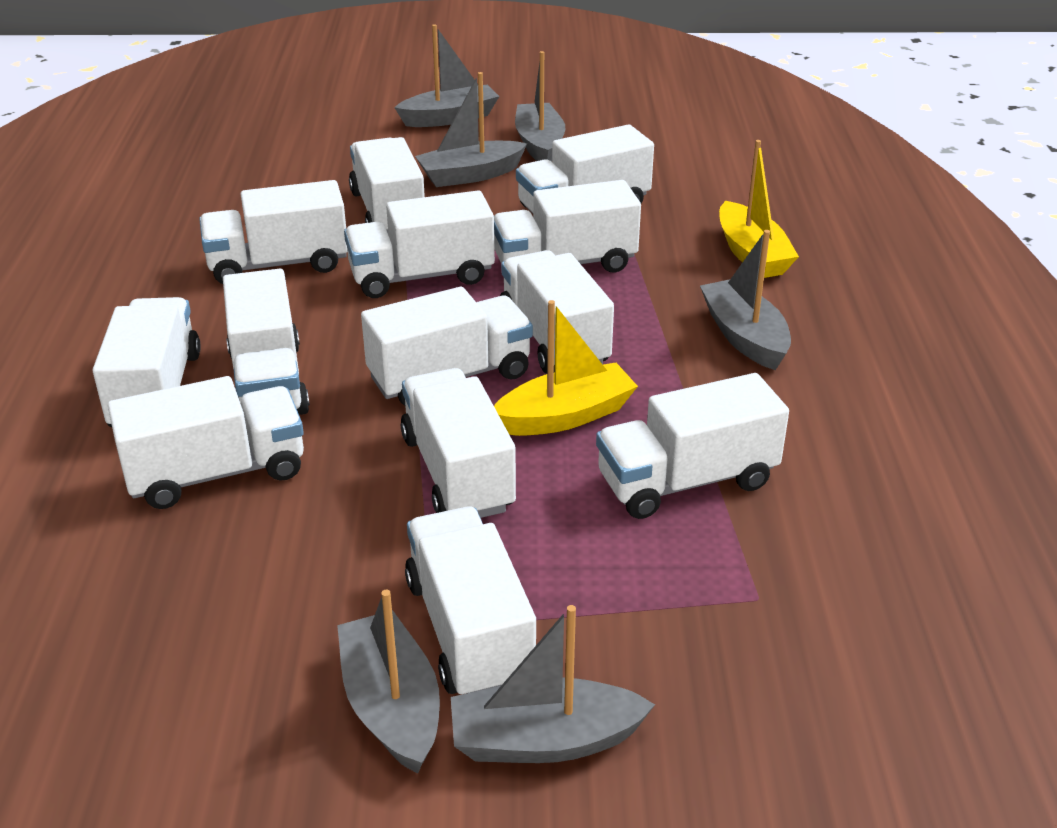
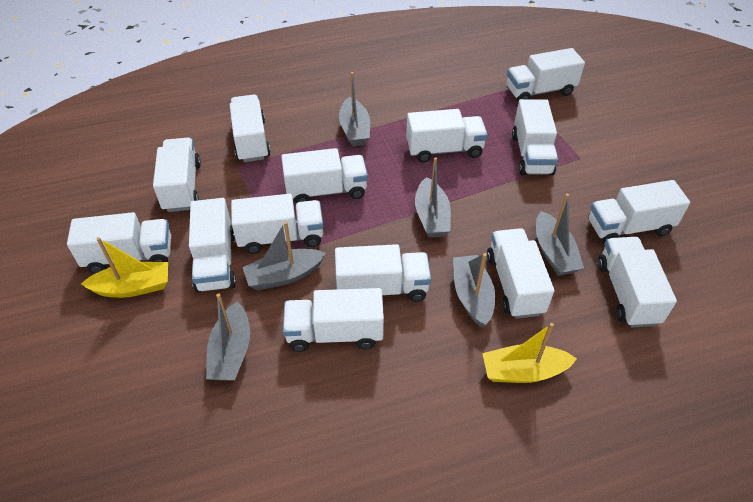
white truck: [93,297,201,427] [108,376,304,509] [199,180,347,284] [223,269,310,415] [344,190,495,298] [349,137,425,233] [361,287,533,406] [401,368,516,518] [405,507,536,694] [494,180,641,273] [500,250,614,374] [516,125,654,213] [596,373,789,519] = 13 -> [67,212,171,274] [153,138,201,212] [189,198,236,293] [230,95,271,162] [231,194,323,254] [281,148,368,204] [283,288,384,352] [335,244,431,302] [406,109,488,163] [487,228,554,319] [506,48,585,103] [512,99,558,176] [588,180,690,244] [598,237,677,328] = 14

